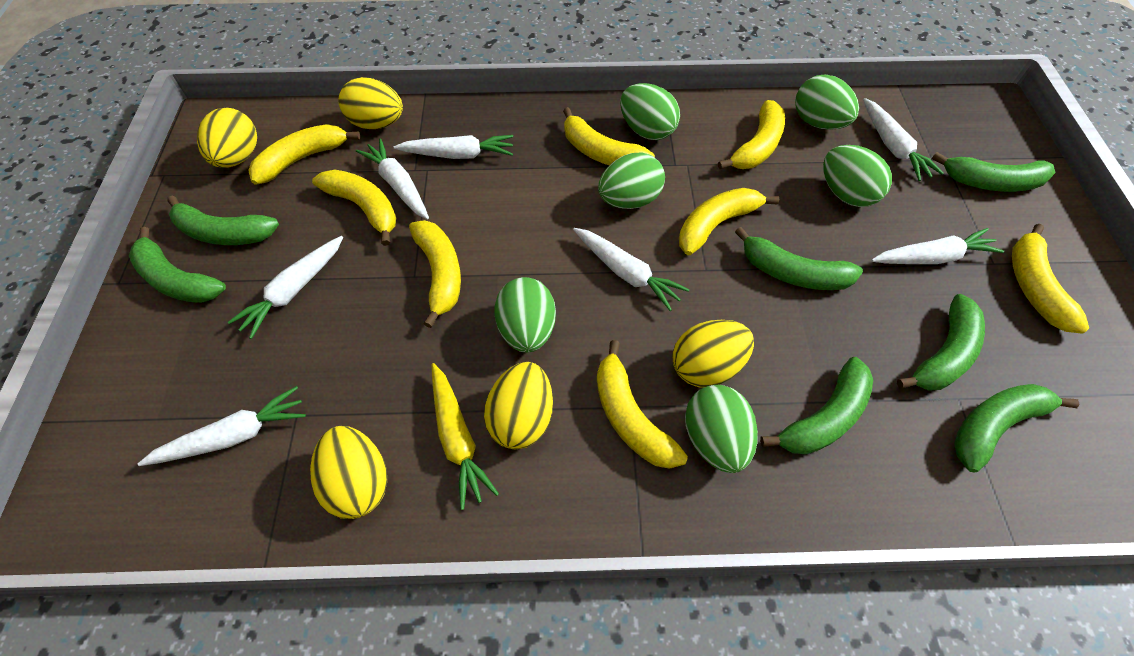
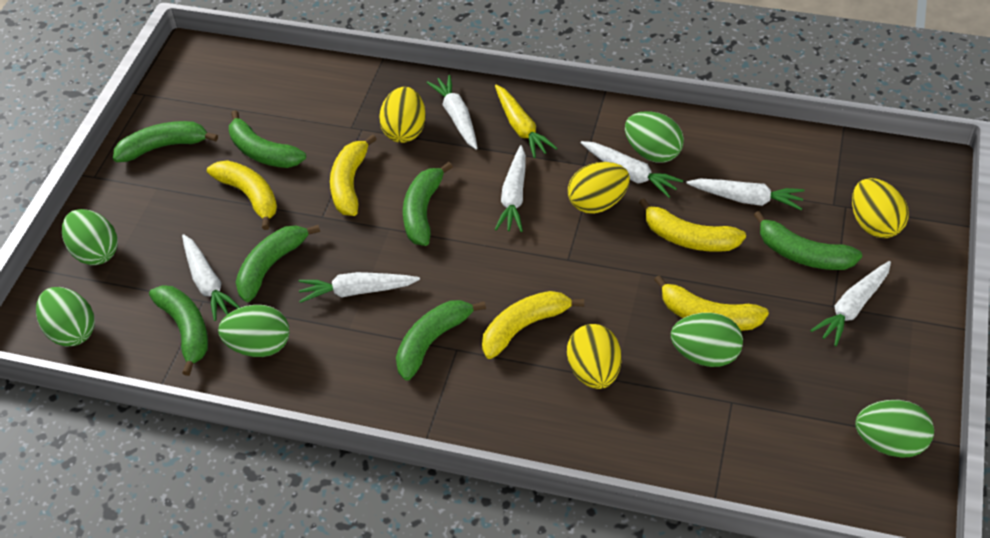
yellow banana: [248,124,360,185] [312,170,396,246] [409,220,461,328] [563,107,655,165] [597,340,688,469] [679,188,779,255] [718,100,785,169] [1012,224,1089,334] = 8 -> [207,160,277,230] [330,134,377,216] [482,291,584,359] [639,198,746,252] [654,275,769,331] = 5
yellow egg: [197,108,257,168] [310,426,387,519] [338,77,403,129] [484,362,553,449] [672,320,754,388] = 5 -> [379,87,426,143] [567,324,621,389] [568,162,630,214] [852,178,909,238] = 4

